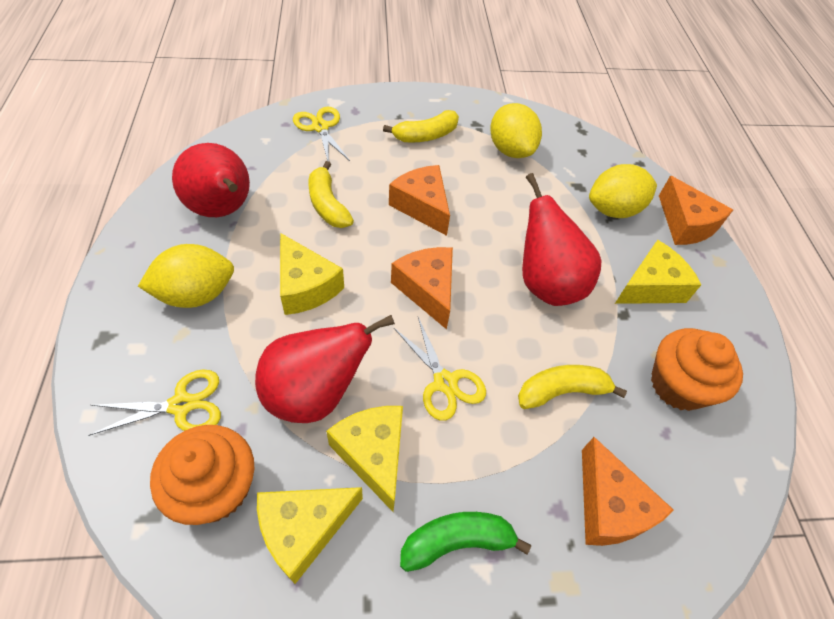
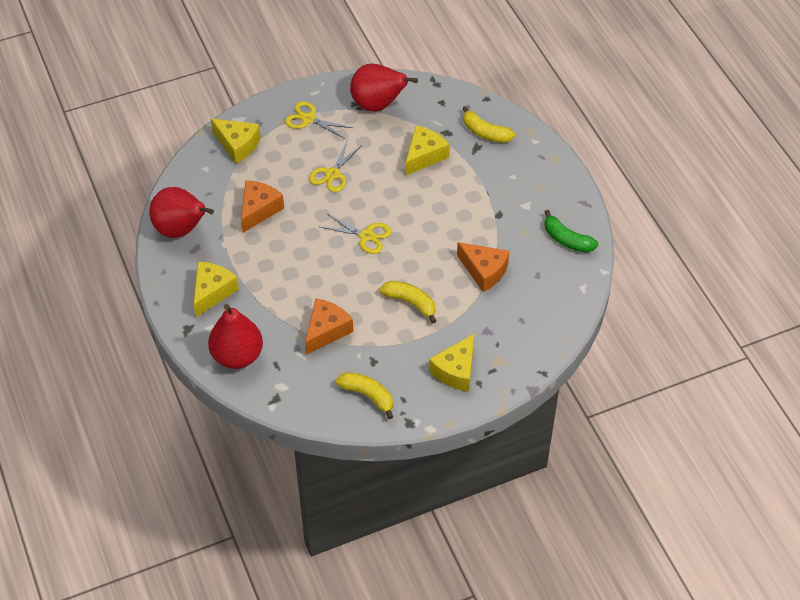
orange cheese: [389,165,450,236] [391,247,453,329] [582,437,674,546] [659,176,733,245] = 4 -> [241,180,284,233] [305,298,353,355] [457,242,509,292] = 3
orange cupcake: [150,425,254,525] [651,328,743,411] = 2 -> none = 0
yellow lemon: [138,244,234,308] [490,103,542,158] [589,164,657,218] = 3 -> none = 0

